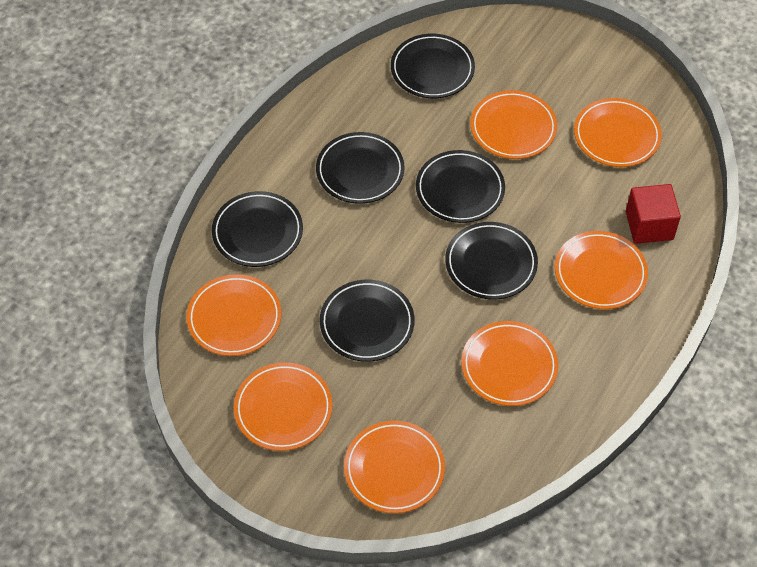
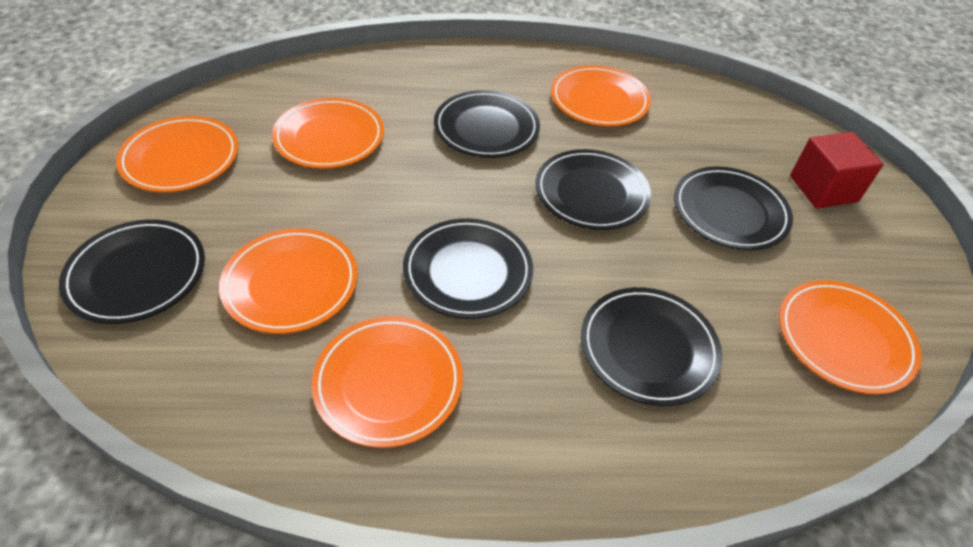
orange plate: [187,274,281,356] [234,362,332,451] [344,421,445,513] [461,321,558,406] [470,90,557,159] [555,231,648,309] [574,98,662,167] = 7 -> [116,116,239,192] [219,228,358,334] [272,98,384,169] [311,316,463,448] [551,65,651,126] [779,280,922,395] = 6

